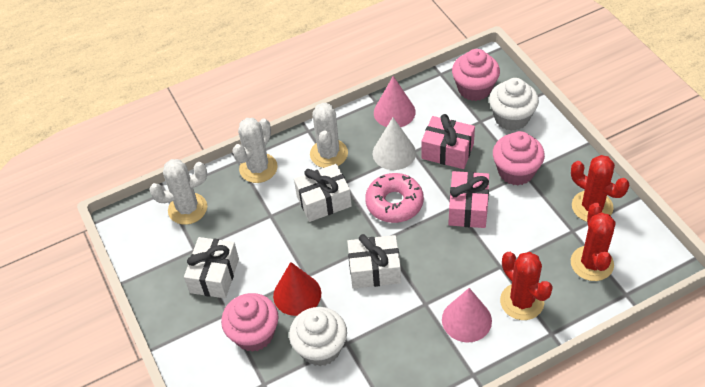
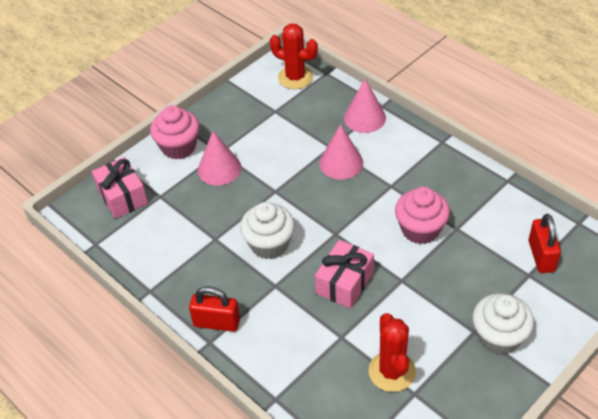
pink cone: [374,76,416,127] [442,288,492,342] = 2 -> [198,131,241,185] [319,124,363,179] [344,79,386,133] = 3
pink cupcake: [221,293,279,352] [452,49,500,101] [493,131,545,185] = 3 -> [150,105,200,159] [395,187,450,244] = 2
pink donut: [365,173,424,223] = 1 -> none = 0
red cactus: [500,252,553,320] [571,155,629,222] [571,203,615,281] = 3 -> [270,23,318,89] [369,313,416,392] = 2
red cone: [273,262,321,316] = 1 -> none = 0
red padlock: none = 0 -> [189,287,240,332] [529,214,561,273] = 2
white cactus: [149,159,207,225] [233,118,278,183] [310,103,348,168] = 3 -> none = 0
white cone: [373,118,416,170] = 1 -> none = 0
white gift: [184,237,239,298] [294,164,352,222] [347,234,401,289] = 3 -> none = 0

